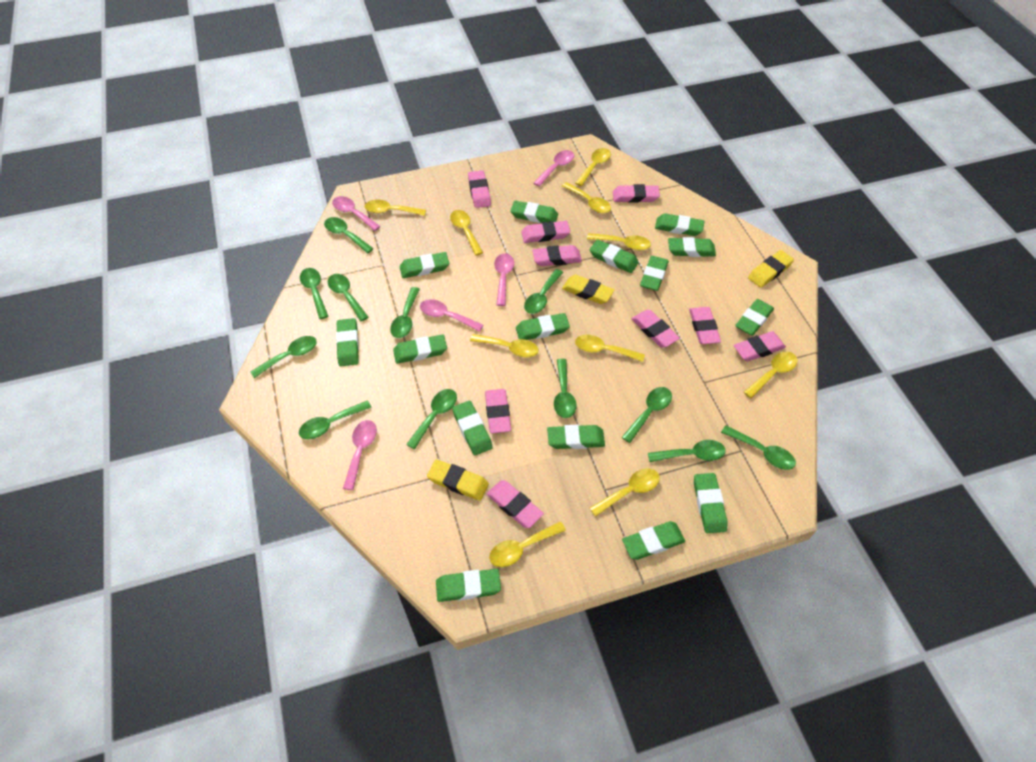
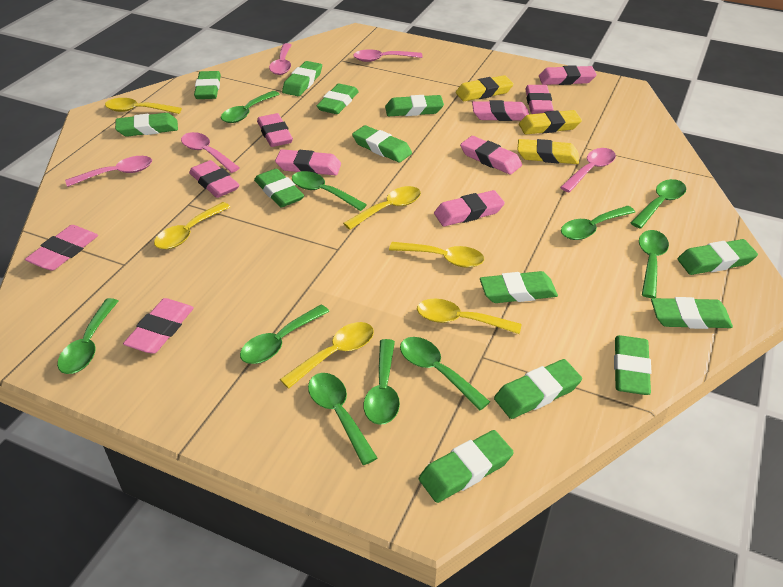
green eraser: [336,318,359,366] [393,334,447,364] [400,252,449,278] [436,569,501,602] [452,401,493,456] [510,201,558,223] [516,313,570,340] [547,425,605,449] [590,240,639,273] [622,521,685,560] [640,256,669,291] [655,213,705,236] [668,237,716,257] [694,473,728,533] [735,299,774,336] = 15 -> [115,113,178,137] [194,71,221,99] [254,168,304,207] [282,61,322,96] [317,84,359,114] [352,125,412,163] [385,95,444,116] [419,430,514,503] [480,271,558,303] [494,359,582,419] [614,335,652,395] [651,297,733,329] [678,239,758,275] = 13
green spoon: [250,336,317,378] [299,400,372,439] [300,268,328,319] [324,217,374,253] [328,274,368,321] [390,287,420,338] [406,389,457,449] [524,269,563,314] [554,359,577,418] [622,387,672,443] [648,440,726,462] [721,425,796,470] = 12 -> [57,298,118,374] [221,91,279,123] [240,305,330,364] [292,171,367,211] [308,373,377,465] [363,339,400,425] [400,337,490,410] [561,206,635,240] [631,179,686,229] [639,230,669,298] = 10
pink eraser: [468,170,491,208] [485,389,511,433] [487,480,544,528] [521,221,570,243] [532,245,582,266] [613,184,660,203] [632,310,680,348] [689,307,721,344] [734,331,786,362] = 9 -> [25,225,98,271] [123,298,194,354] [189,160,239,198] [257,113,293,147] [275,149,341,175] [434,190,505,226] [460,136,522,175] [472,100,529,121] [525,85,554,114] [539,65,597,85] = 10
yellow spoon: [365,200,426,216] [450,210,483,256] [470,334,539,357] [489,521,566,567] [562,182,611,213] [575,148,611,186] [575,335,645,362] [587,233,651,251] [589,468,660,517] [744,352,797,398] = 10 -> [105,98,182,114] [154,202,230,249] [280,322,374,389] [343,186,421,230] [389,242,484,268] [417,299,522,334] = 6

